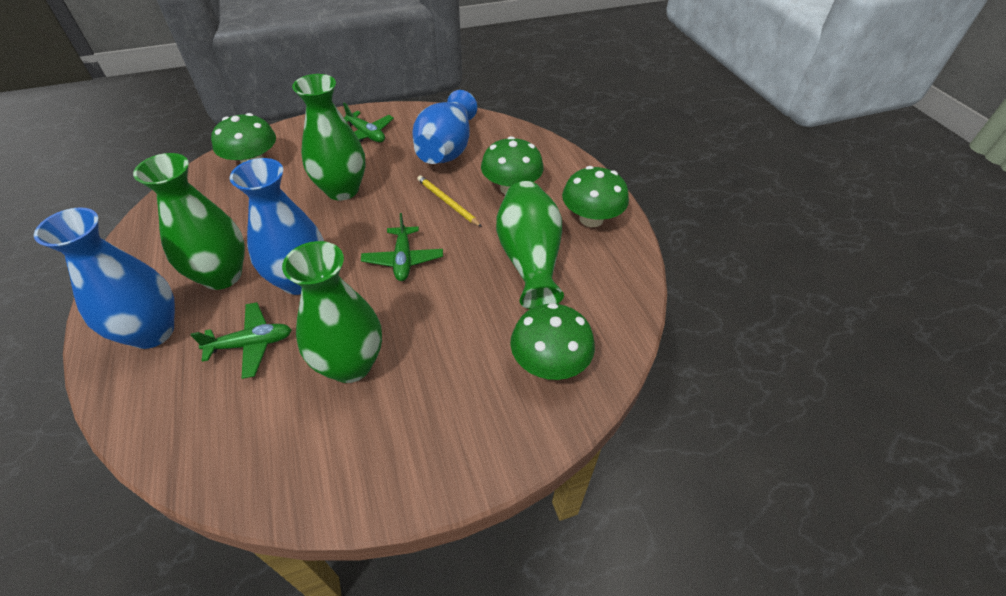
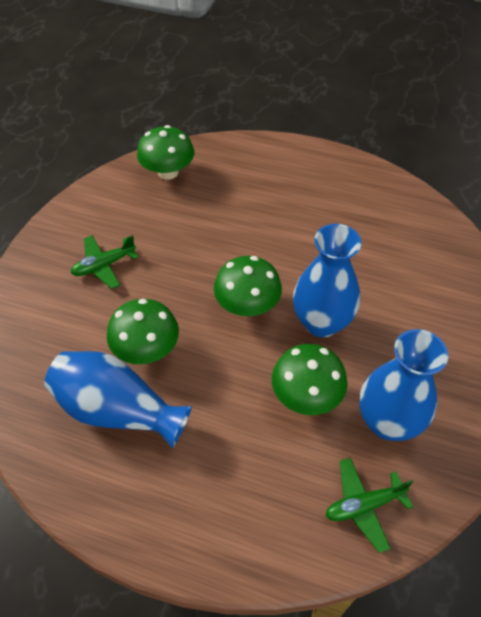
green plane: [191,302,292,379] [343,103,394,142] [361,213,443,281] = 3 -> [71,235,139,289] [326,458,413,553] = 2
green vase: [133,153,245,290] [282,241,382,383] [292,74,365,201] [496,181,564,309] = 4 -> none = 0
yellow pencil: [417,175,482,227] = 1 -> none = 0

